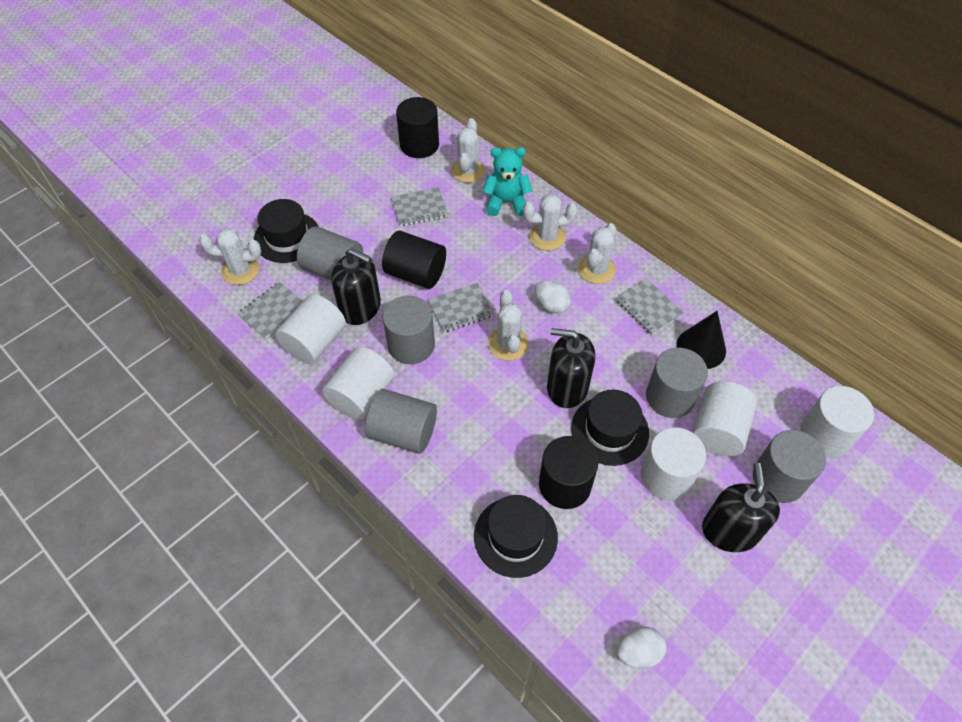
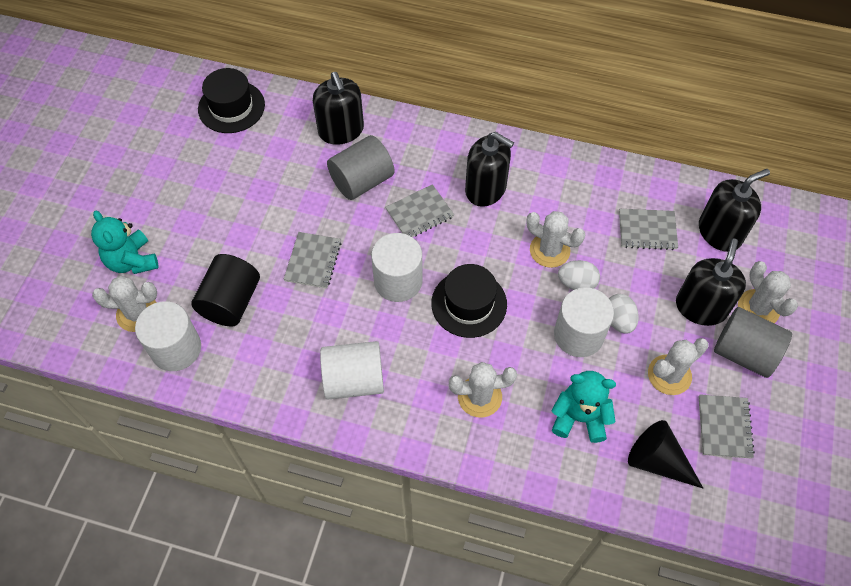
black cylinder: [382,231,446,289] [396,97,439,158] [539,436,598,509] = 3 -> [191,254,260,327] = 1
black hat: [254,199,319,263] [474,495,558,578] [571,390,649,466] = 3 -> [198,68,265,133] [431,264,507,338] = 2
black soap dispenser: [331,248,381,325] [547,328,595,408] [702,463,780,552] = 3 -> [313,72,364,145] [465,132,514,207] [676,238,746,326] [699,169,770,252] = 4
grey cylinder: [297,226,363,280] [365,389,437,454] [383,296,435,364] [646,347,708,418] [753,430,826,503] = 5 -> [327,135,395,200] [714,307,792,378] = 2
turquoise teddy bear: [483,147,533,216] = 1 -> [91,211,159,274] [552,371,616,443] = 2
white cylinder: [275,294,346,364] [322,347,394,420] [641,427,706,500] [692,381,757,456] [800,386,874,458] = 5 -> [135,301,201,371] [320,341,384,400] [371,233,423,302] [554,287,614,357] = 4

